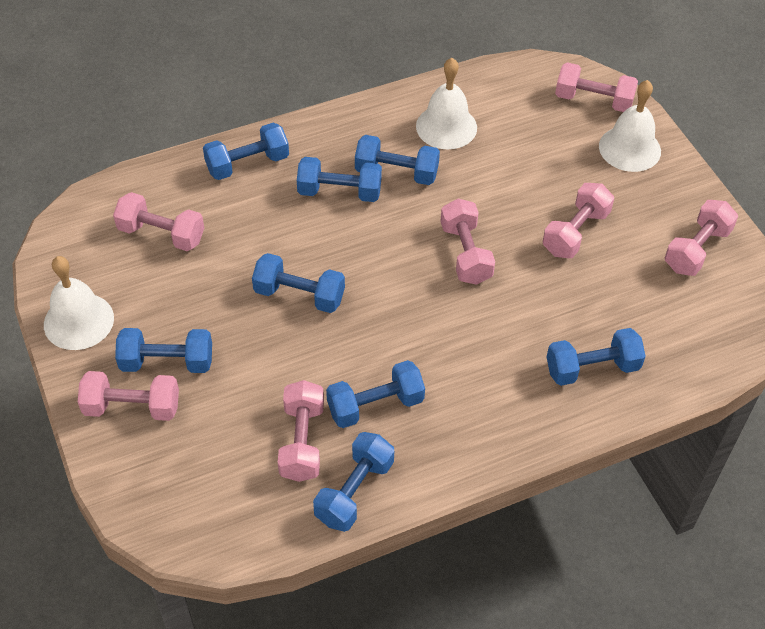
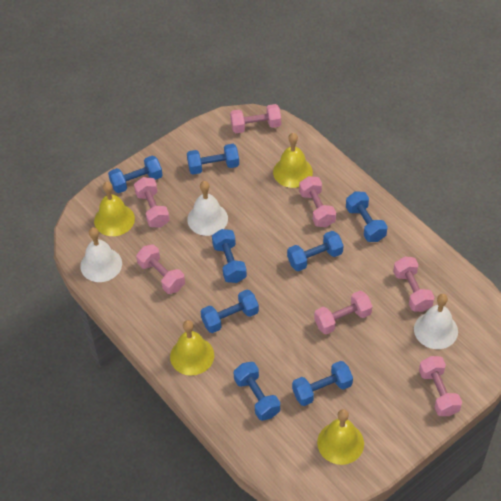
yellow bell: none = 0 -> [94,182,135,236] [170,320,214,376] [273,133,313,188] [317,409,364,465] = 4

